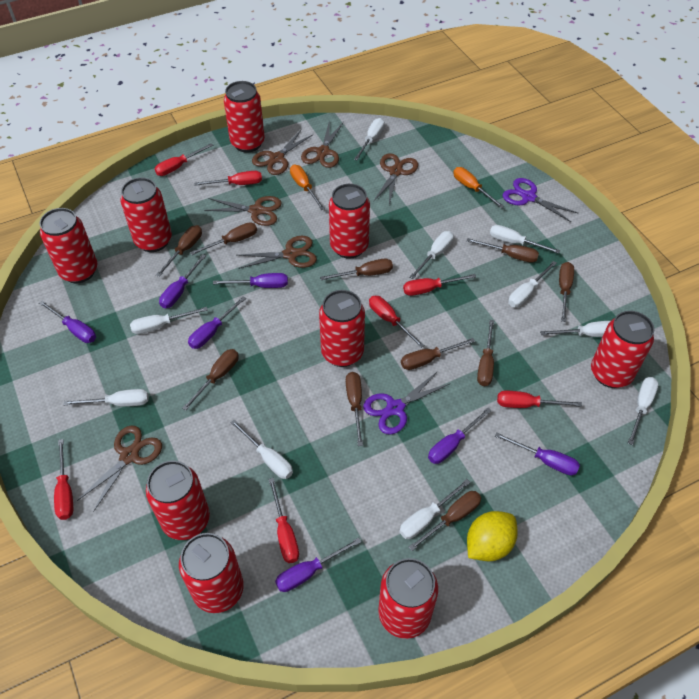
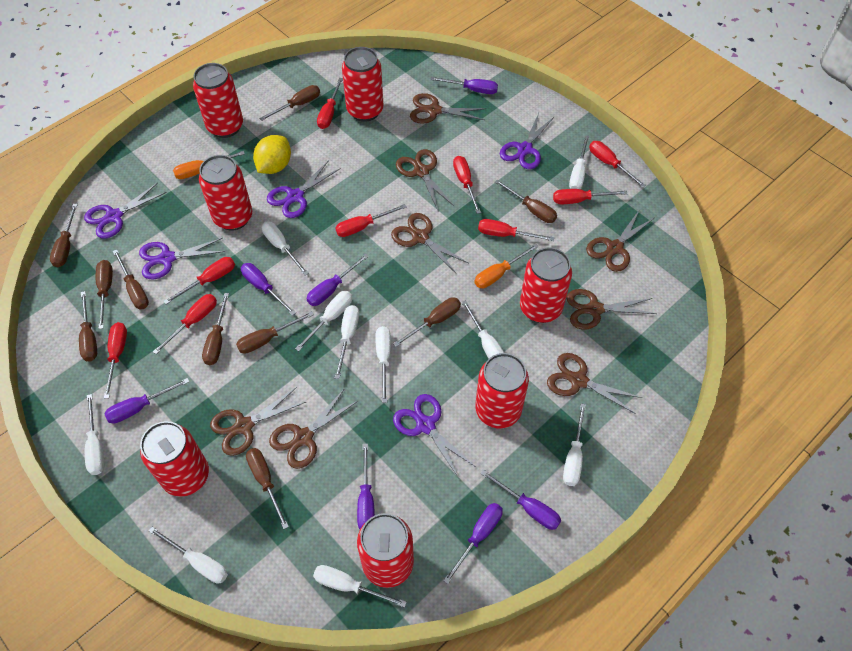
brown scissors: [77,426,162,512] [204,196,282,226] [237,236,317,269] [252,129,312,175] [301,122,344,168] [373,153,418,204] = 6 -> [210,387,306,456] [269,388,358,469] [391,213,468,274] [396,149,454,210] [410,93,486,124] [547,353,642,414] [567,289,657,330] [586,209,654,272] = 8
purple scissors: [363,371,449,434] [503,178,579,222] = 2 -> [84,182,167,239] [139,238,226,279] [267,160,341,218] [393,394,476,478] [500,113,554,169] = 5
red can: [40,208,97,283] [121,177,172,252] [146,461,210,540] [179,533,244,613] [224,81,265,153] [319,290,365,367] [329,184,370,259] [378,558,438,639] [591,311,654,388] = 9 -> [140,421,209,497] [193,63,243,138] [199,155,252,230] [342,47,384,122] [357,513,414,588] [475,353,529,428] [520,247,572,323] = 7
red screwdriver: [54,439,73,520] [155,143,213,176] [194,171,262,186] [268,478,299,563] [369,296,424,348] [403,274,476,296] [497,391,582,408] = 7 -> [104,322,127,399] [153,294,217,354] [164,257,235,304] [317,78,343,129] [335,204,407,237] [453,156,481,214] [478,219,554,241] [553,189,627,204] [589,141,646,188] = 9

